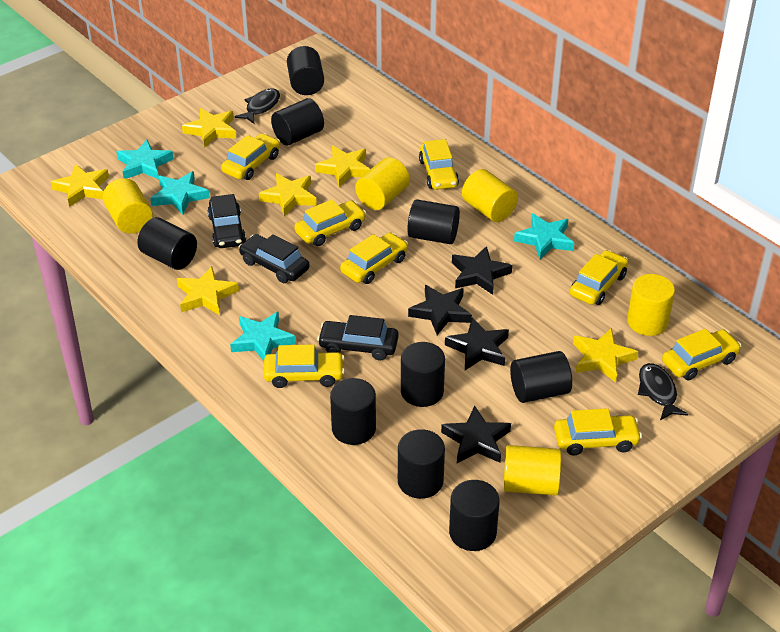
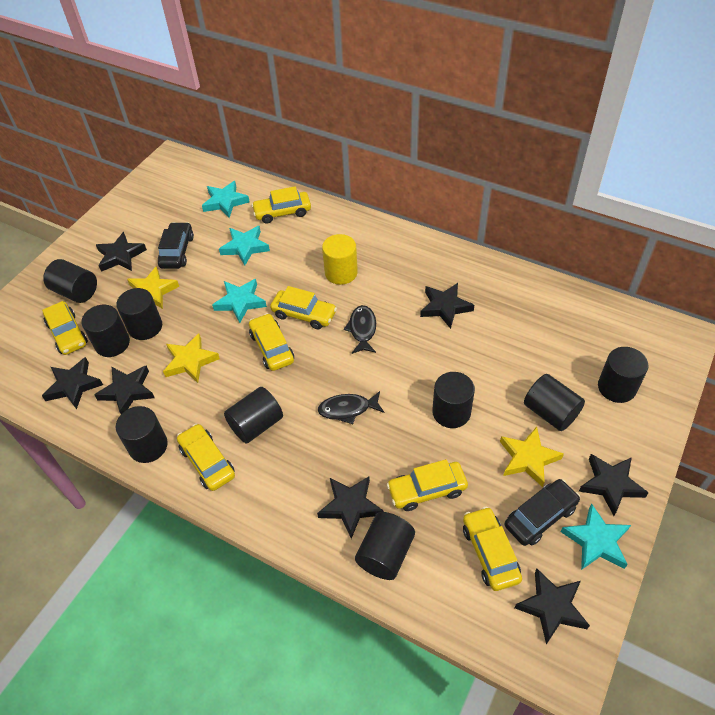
black car: [207,194,246,248] [239,234,309,283] [317,315,399,360] = 3 -> [158,222,194,269] [505,479,580,546] = 2
black star: [408,285,472,335] [441,406,511,463] [445,318,509,370] [452,246,512,295] = 4 -> [42,357,103,409] [94,365,155,414] [96,232,147,272] [317,476,383,539] [420,283,474,329] [515,569,590,645] [579,454,649,516] = 7
yellow car: [221,133,280,180] [264,344,345,388] [294,199,366,246] [340,233,408,284] [419,139,459,190] [554,408,642,456] [570,250,628,305] [662,329,741,380] = 8 -> [42,301,88,355] [177,424,235,491] [249,313,294,371] [252,186,311,224] [270,286,337,329] [387,459,468,511] [463,506,522,591] = 7
yellow cylinder: [103,178,153,234] [355,157,410,210] [462,169,518,222] [503,445,561,496] [627,274,675,336] = 5 -> [322,234,358,285] = 1
yellow star: [51,164,109,207] [177,266,239,315] [182,108,236,148] [259,173,317,216] [315,146,370,187] [573,328,638,383] = 6 -> [127,266,179,309] [163,333,220,383] [500,427,564,487] = 3

